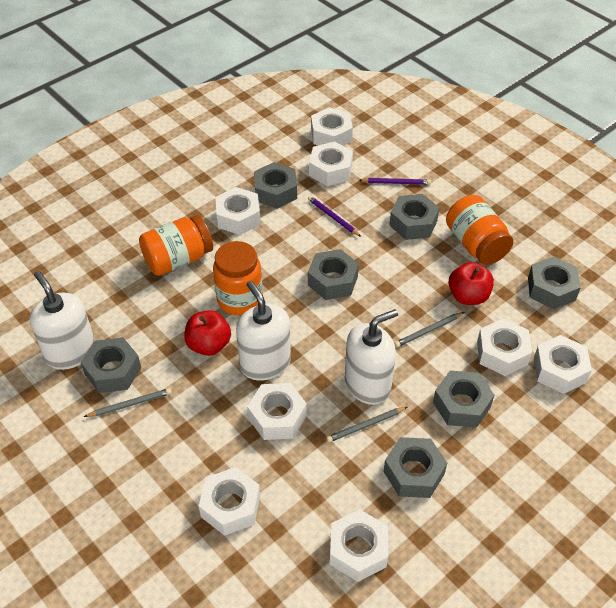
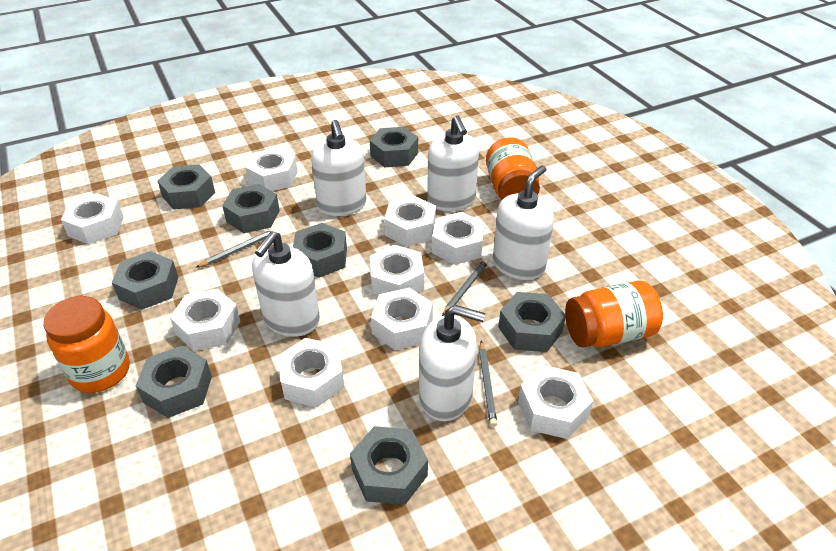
grey nut: [81,337,141,393] [254,162,297,209] [308,249,359,300] [383,437,447,498] [389,194,440,240] [433,371,494,428] [528,256,581,309] = 7 -> [112,251,178,310] [136,346,212,418] [157,164,215,210] [222,184,280,233] [293,223,347,278] [350,426,428,505] [370,127,418,167] [498,292,566,352] = 8
purple pencil: [308,196,361,237] [359,178,431,185] = 2 -> none = 0
red apple: [184,310,231,356] [449,262,494,305] = 2 -> none = 0
white nut: [199,467,260,536] [215,187,261,235] [247,383,307,440] [309,141,353,186] [311,107,353,146] [330,510,388,582] [477,319,532,376] [534,335,592,394] = 8 -> [61,193,124,244] [170,289,240,351] [245,147,298,191] [278,338,344,407] [370,245,424,295] [371,288,433,350] [384,196,436,247] [432,212,485,265] [518,365,593,439] = 9
white soap dispenser: [30,271,95,370] [236,281,291,381] [345,309,398,405] = 3 -> [252,231,320,337] [311,120,367,216] [419,305,485,421] [427,115,479,211] [493,165,554,280] = 5

